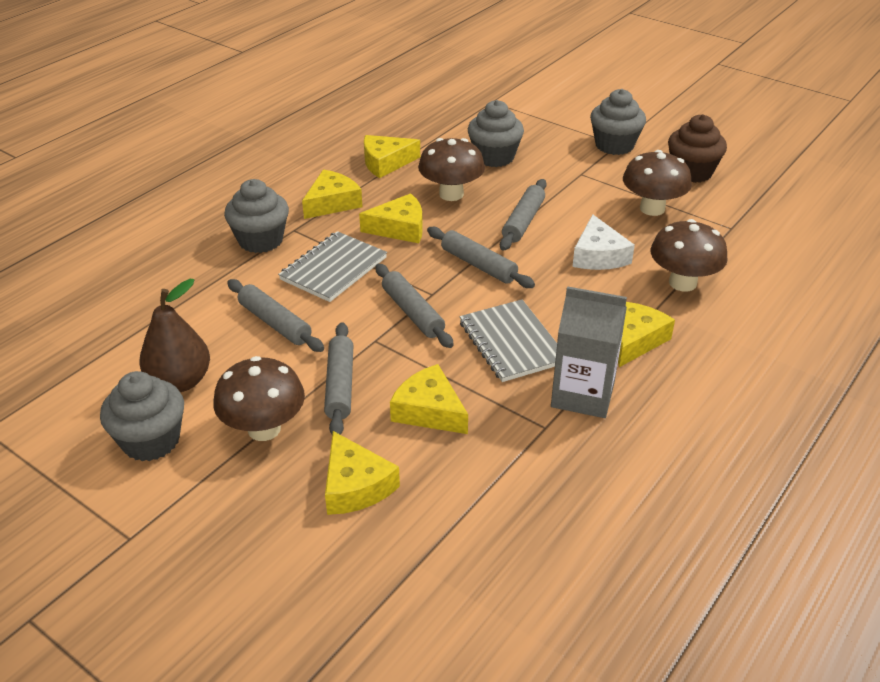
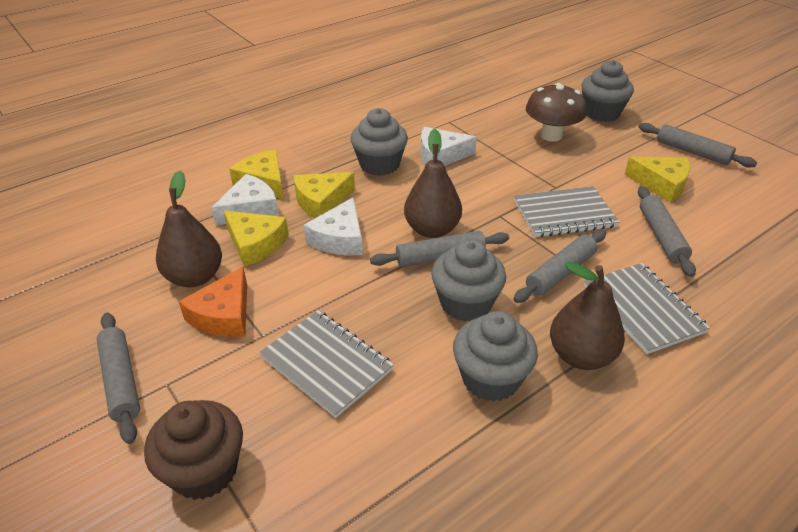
brown mushroom: [213,356,305,441] [418,138,485,201] [623,150,692,216] [651,219,728,292] = 4 -> [526,83,587,142] = 1
brown pear: [139,279,210,392] = 1 -> [156,171,222,288] [404,129,462,238] [550,261,625,370] = 3
grey carton: [551,286,627,418] = 1 -> none = 0
grey notebook: [278,231,387,302] [460,300,557,382] = 2 -> [259,310,394,418] [514,186,619,237] [584,263,710,354] = 3
orange cheese: none = 0 -> [179,267,247,337] = 1
white cheese: [572,214,635,270] = 1 -> [211,174,279,225] [304,198,362,256] [421,127,477,166] = 3
yellow cheese: [302,169,362,219] [325,431,400,515] [359,193,423,243] [364,135,420,178] [390,364,468,434] [618,302,675,367] = 6 -> [224,211,289,267] [229,150,284,199] [293,172,355,218] [624,157,690,203] = 4

